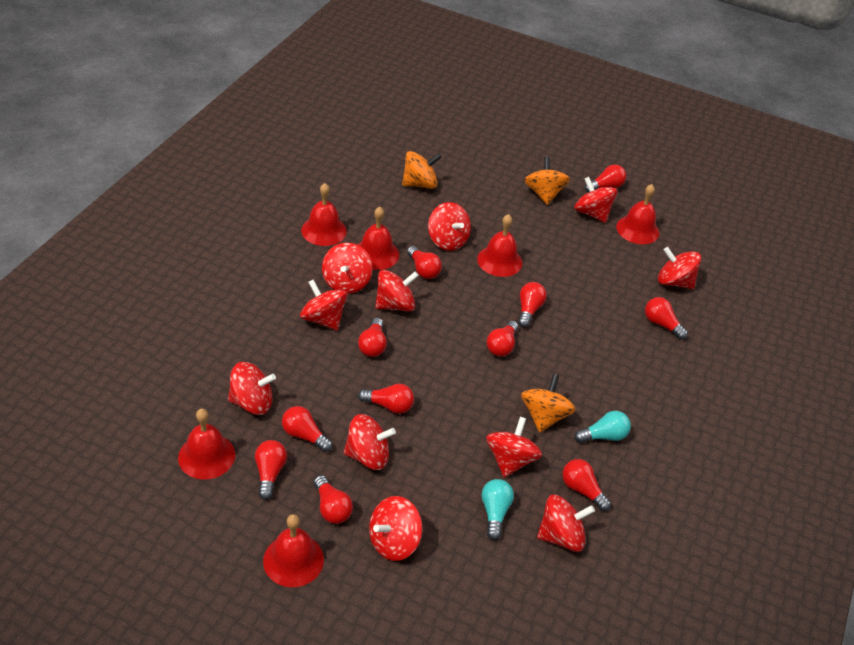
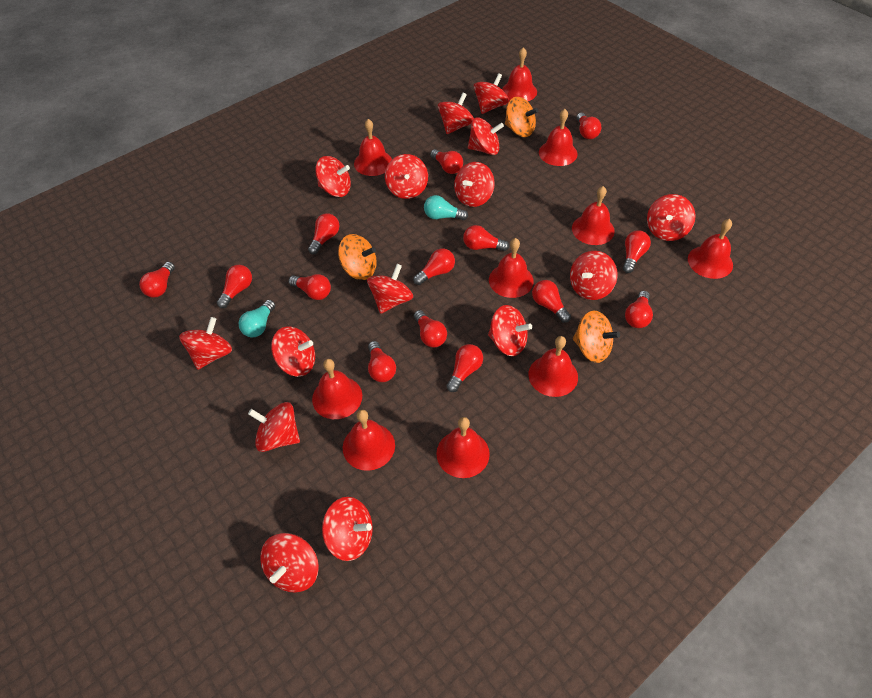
red bell: [178,409,235,479] [263,514,324,587] [301,183,347,246] [358,207,399,270] [477,214,523,277] [616,184,659,244] = 6 -> [312,359,362,419] [343,410,395,471] [354,119,392,176] [436,417,490,478] [489,238,534,298] [502,47,537,101] [528,336,578,397] [539,109,578,166] [572,186,615,245] [688,219,733,279] = 10
red light bulb: [255,440,287,500] [282,406,332,452] [314,475,353,524] [358,318,387,357] [358,384,414,414] [407,246,442,279] [487,321,518,357] [518,282,547,327] [562,459,611,511] [585,164,626,192] [645,297,688,340] = 11 -> [139,262,175,298] [217,265,252,308] [289,274,331,300] [308,213,339,254] [368,341,396,382] [413,248,455,285] [414,310,447,347] [430,149,463,174] [446,344,483,392] [463,225,509,251] [532,280,571,323] [576,113,601,139] [623,230,651,273] [625,291,653,328] = 14
red spinning top: [228,362,276,415] [300,279,347,330] [322,243,373,294] [344,414,396,470] [369,496,422,561] [375,270,419,311] [428,202,471,251] [486,417,542,477] [537,494,595,552] [574,177,617,223] [658,247,701,289] = 11 -> [179,317,232,370] [248,402,300,452] [260,533,319,592] [271,326,315,377] [315,156,351,197] [322,497,373,561] [367,264,413,314] [385,154,428,199] [438,93,474,134] [454,162,495,207] [468,117,504,155] [474,73,509,114] [488,305,532,356] [570,251,617,300] [647,194,696,241] = 15

